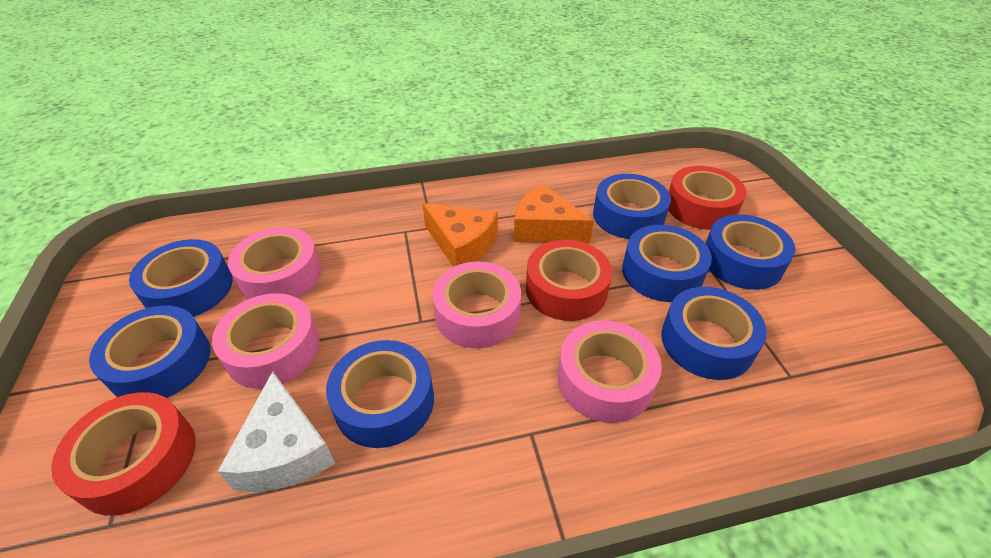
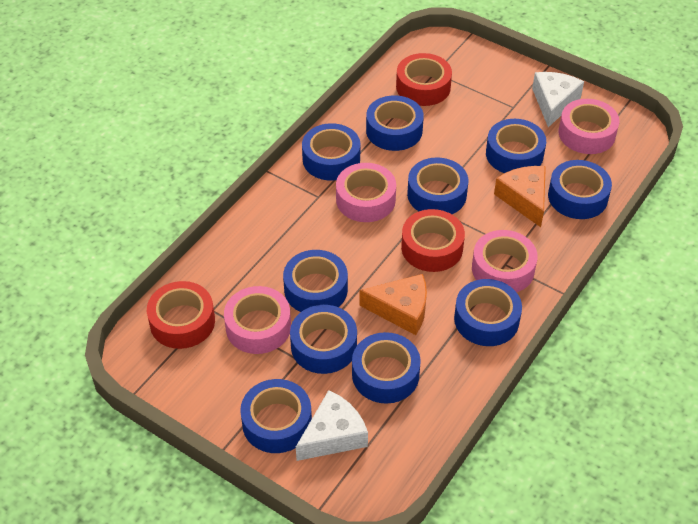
blue tape: [89,306,210,398] [129,239,233,317] [326,340,434,448] [593,174,671,239] [622,225,712,302] [661,287,767,380] [705,215,795,290] = 7 -> [240,379,312,453] [283,250,348,312] [290,305,357,374] [302,123,360,181] [352,332,421,404] [366,95,424,151] [407,157,468,214] [454,279,522,346] [486,119,546,173] [548,160,612,219] = 10
white cheese: [218,371,335,492] = 1 -> [296,390,368,461] [532,72,584,127] = 2

